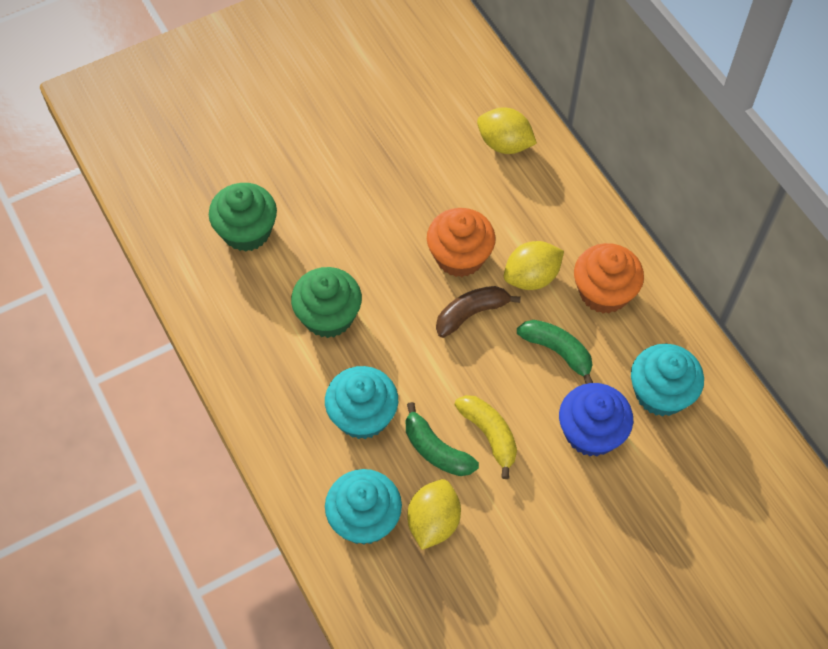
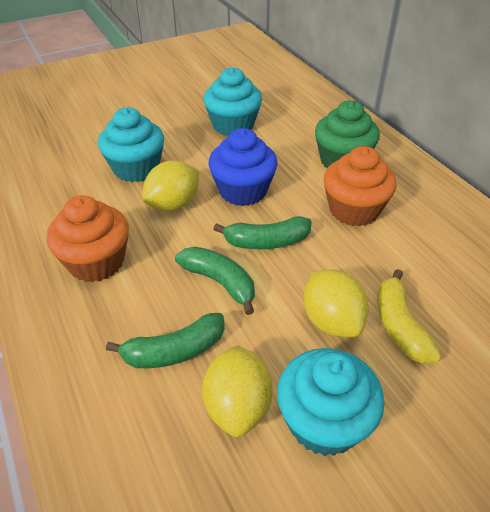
brown banana: [436,286,521,338] = 1 -> none = 0
green banana: [406,402,479,476] [517,320,593,384] = 2 -> [106,313,225,368] [175,247,255,315] [213,216,311,249] = 3
green cupcake: [209,183,277,252] [291,267,362,338] = 2 -> [315,100,380,168] = 1

